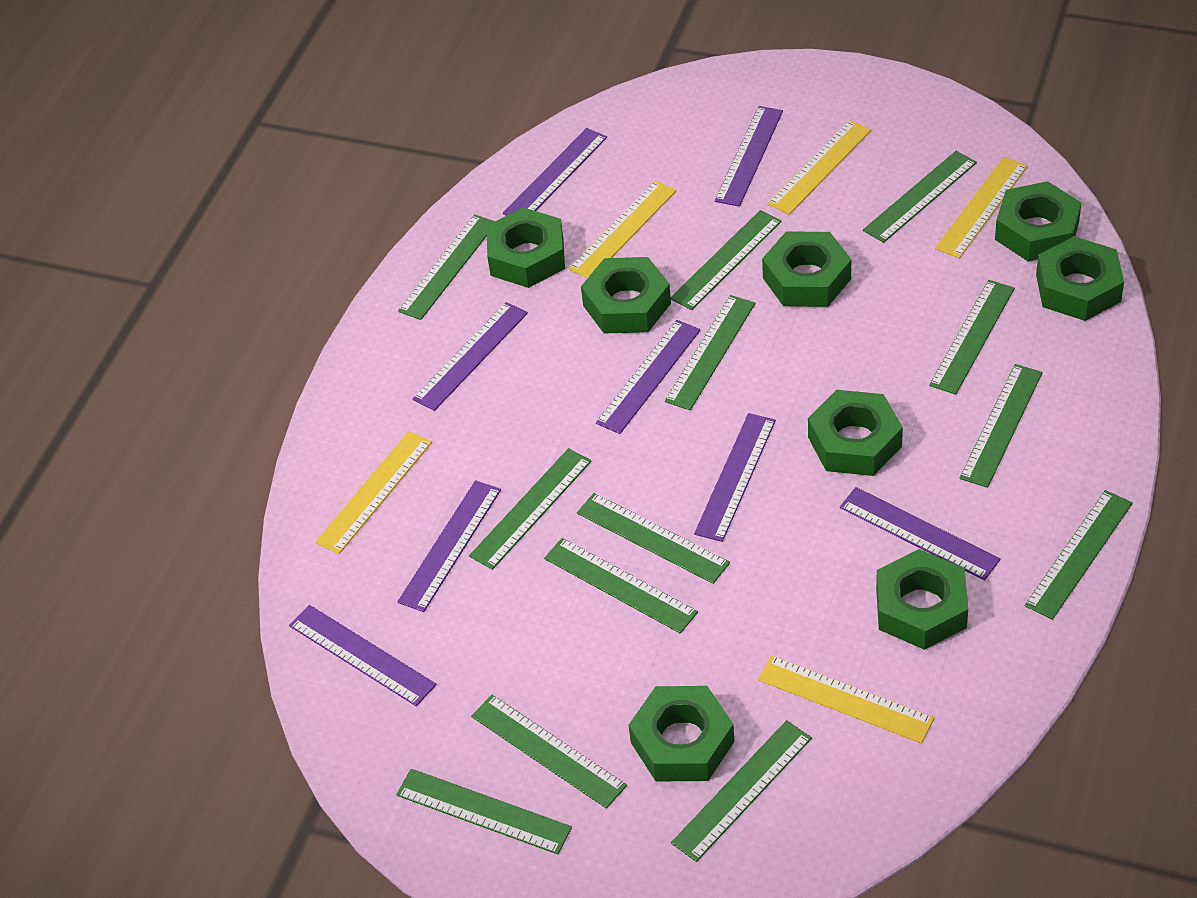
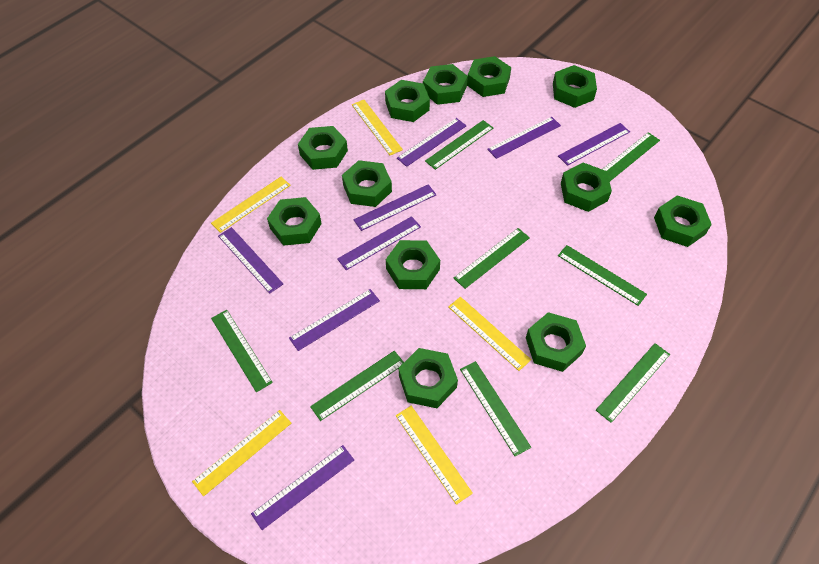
green nut: [487,207,565,288] [581,257,671,333] [629,686,734,782] [762,231,851,307] [808,390,903,476] [876,549,968,650] [995,181,1082,262] [1036,236,1124,321] = 8 -> [267,197,322,246] [298,126,348,170] [342,160,392,207] [385,80,430,122] [386,240,440,289] [399,348,458,408] [423,64,468,105] [467,56,511,97] [526,312,586,372] [553,65,597,108] [561,163,612,212] [654,196,712,247] = 12
green ruler: [396,769,572,855] [398,214,495,320] [469,448,591,570] [471,695,627,809] [544,538,698,634] [577,493,730,584] [665,295,755,410] [671,210,782,310] [671,720,812,862] [863,151,977,243] [929,280,1015,395] [959,364,1043,488] [1025,490,1133,620] = 13 -> [211,310,273,392] [310,351,404,421] [425,120,493,170] [454,228,530,289] [460,361,531,456] [558,245,647,306] [596,343,670,423] [602,132,660,181] = 8

